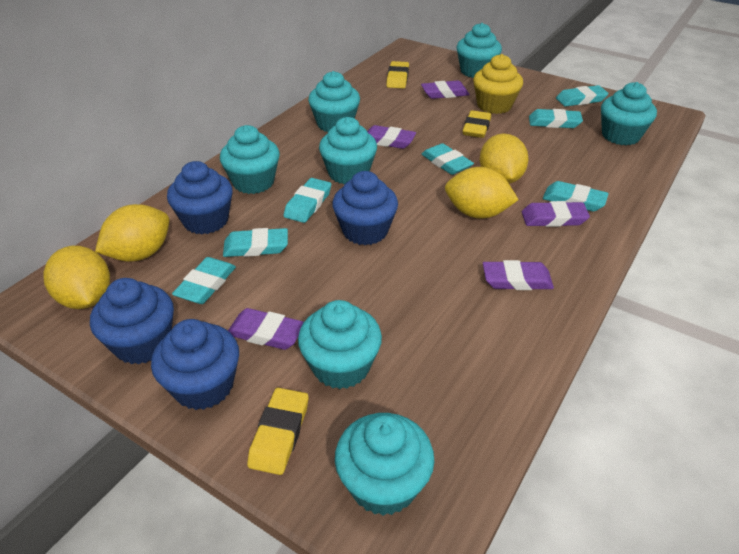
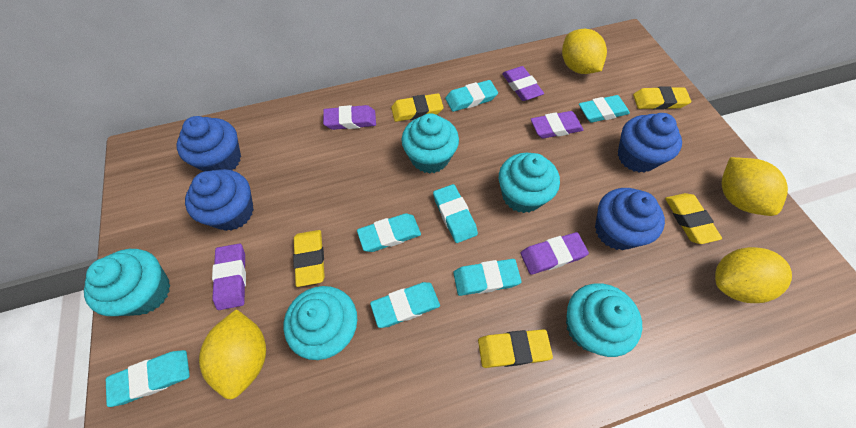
turquoise cupcake: [220,125,280,194] [298,300,382,389] [308,71,360,132] [319,117,377,184] [335,413,434,516] [457,23,502,78] [601,82,657,145] = 7 -> [84,249,170,316] [284,286,357,360] [401,113,459,174] [499,153,560,213] [566,283,642,357] = 5
yellow cupcake: [473,54,523,114] = 1 -> none = 0
yellow eraser: [247,388,308,475] [386,61,409,88] [462,110,491,138] = 3 -> [293,230,325,287] [391,93,444,122] [478,329,553,368] [633,86,691,110] [665,193,722,244] = 5

